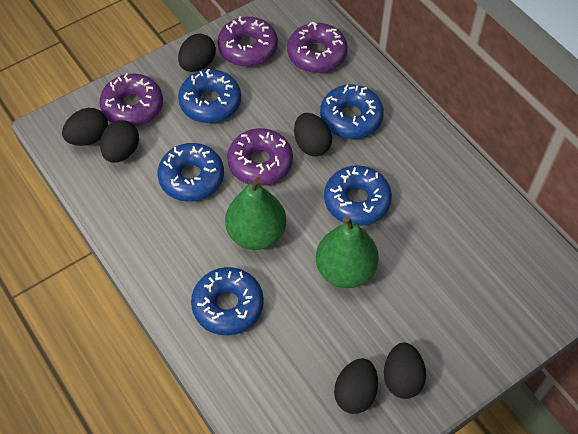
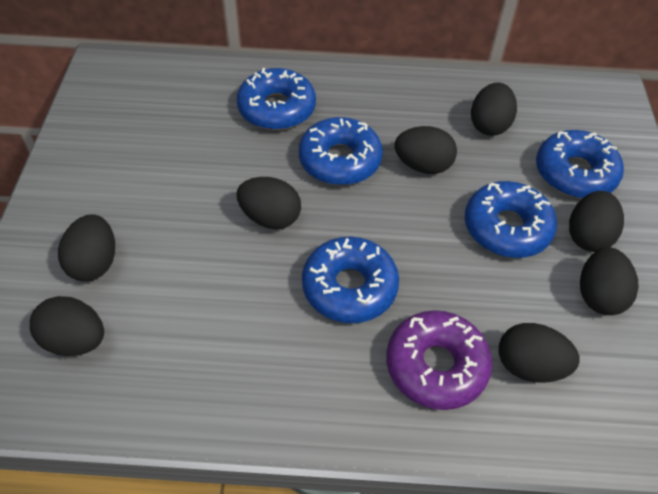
black egg: [62,108,108,146] [100,120,139,163] [178,34,216,72] [294,113,332,157] [334,358,378,414] [384,343,426,399] = 6 -> [30,296,104,356] [58,214,115,281] [237,177,301,229] [395,126,457,174] [471,83,517,136] [499,323,580,383] [569,191,624,252] [580,247,639,315] = 8
green pear: [225,177,286,250] [316,216,379,288] = 2 -> none = 0
purple donut: [99,73,163,127] [217,16,278,67] [227,128,293,186] [287,22,348,73] = 4 -> [386,310,492,410] = 1

